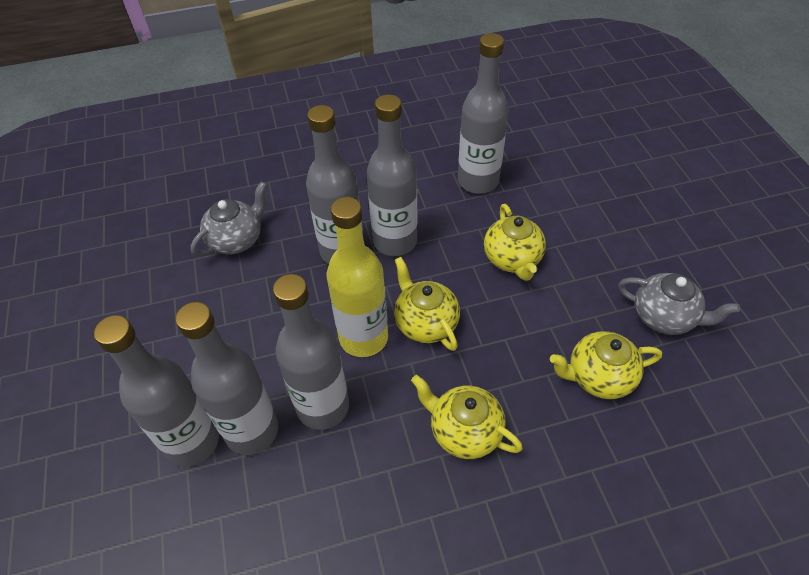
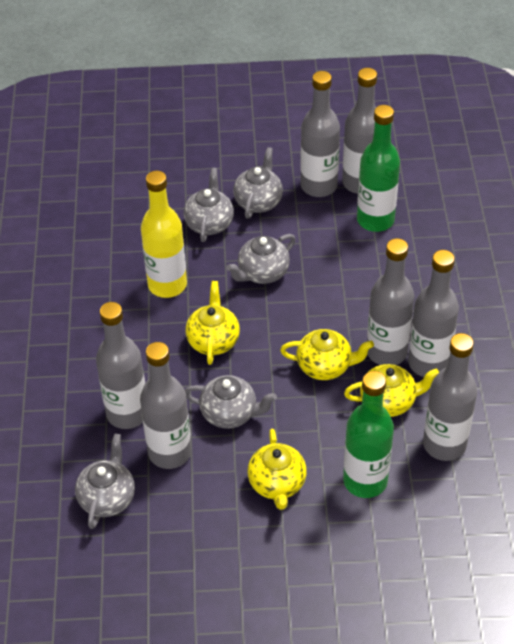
green bottle: none = 0 -> [343,371,394,498] [357,105,400,232] = 2
grey bottle: [94,315,219,467] [175,302,278,455] [273,274,349,430] [306,105,363,264] [367,94,417,256] [458,33,509,194] = 6 -> [96,302,145,429] [140,342,192,469] [300,71,340,197] [342,68,377,194] [367,238,414,365] [408,250,459,377] [423,333,477,461] = 7
grey teapot: [191,182,267,256] [618,273,740,335] = 2 -> [75,433,135,529] [184,168,234,242] [185,375,277,429] [226,234,296,284] [233,147,283,219] = 5

